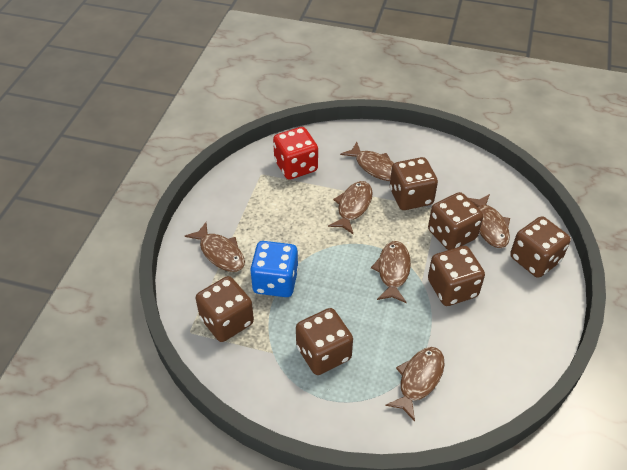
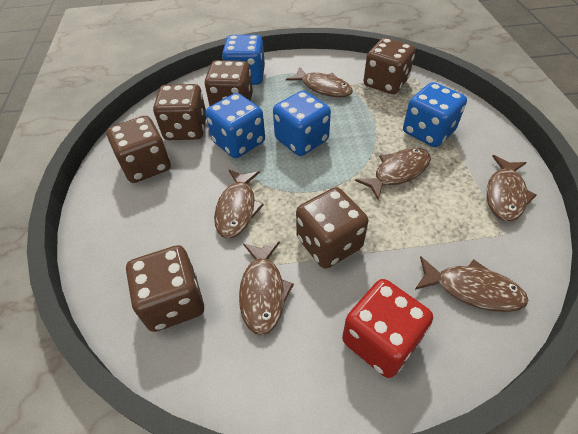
blue dice: [250,241,298,297] = 1 -> [205,93,265,158] [222,35,265,85] [273,91,331,156] [403,82,467,147] = 4

